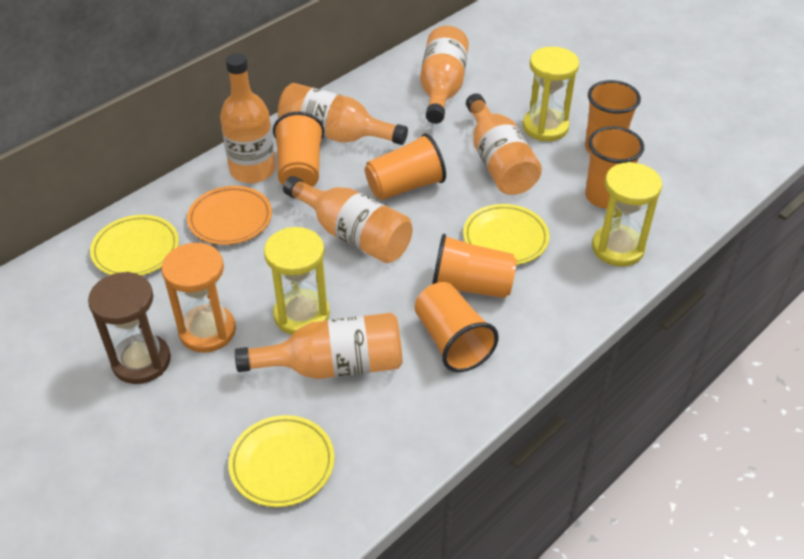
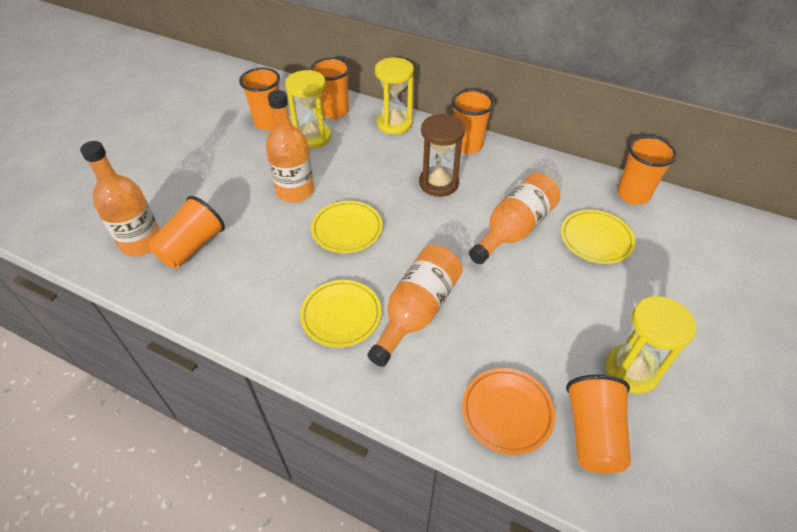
orange bottle: [220,53,276,183] [235,313,402,379] [278,83,408,145] [283,176,412,263] [420,26,469,124] [466,93,542,195] = 6 -> [80,141,160,257] [266,90,315,202] [367,245,463,367] [469,173,561,264] = 4
orange hourglass: [161,242,236,353] = 1 -> none = 0

